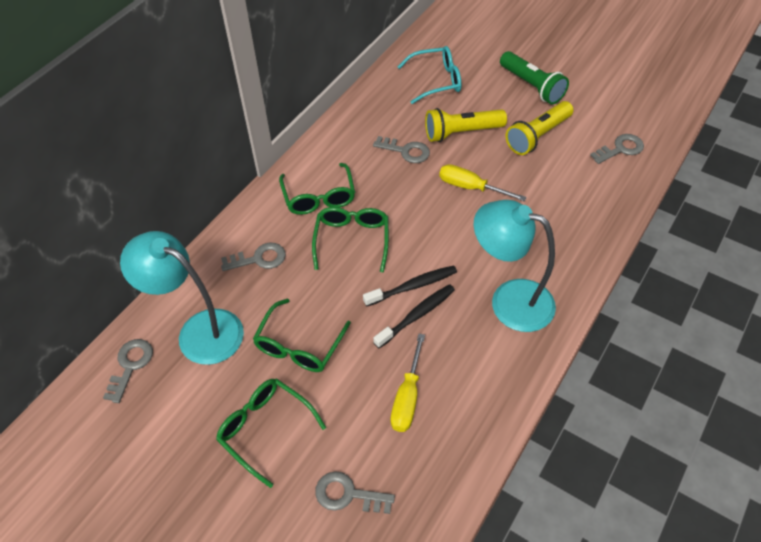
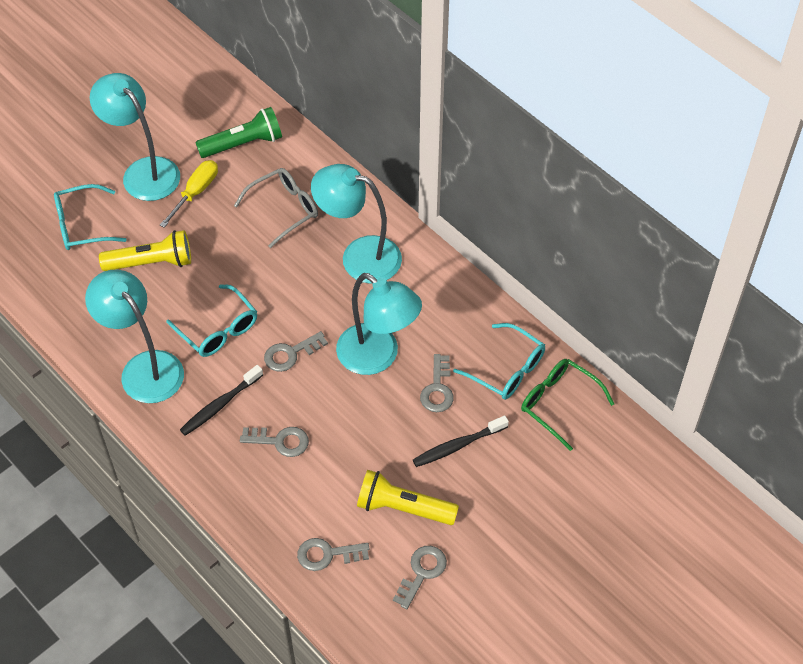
green glasses: [216,379,326,488] [253,299,351,372] [279,163,355,215] [312,207,389,273] = 4 -> [521,359,614,451] = 1
grey glasses: none = 0 -> [234,168,318,248] = 1
turquoise glasses: [398,46,461,104] = 1 -> [54,184,127,250] [166,284,257,357] [453,323,545,400] = 3
turquoise lamp: [120,231,244,365] [474,200,556,332] = 2 -> [85,270,184,403] [90,73,180,201] [311,164,402,284] [336,273,422,375] = 4
yellow screwdriver: [391,334,425,432] [439,164,526,201] = 2 -> [160,160,218,228] = 1

